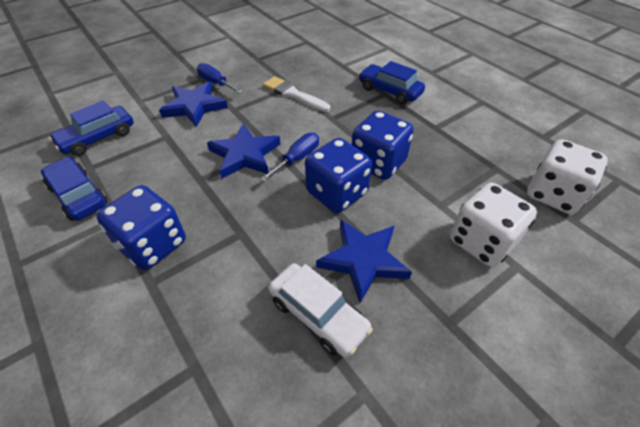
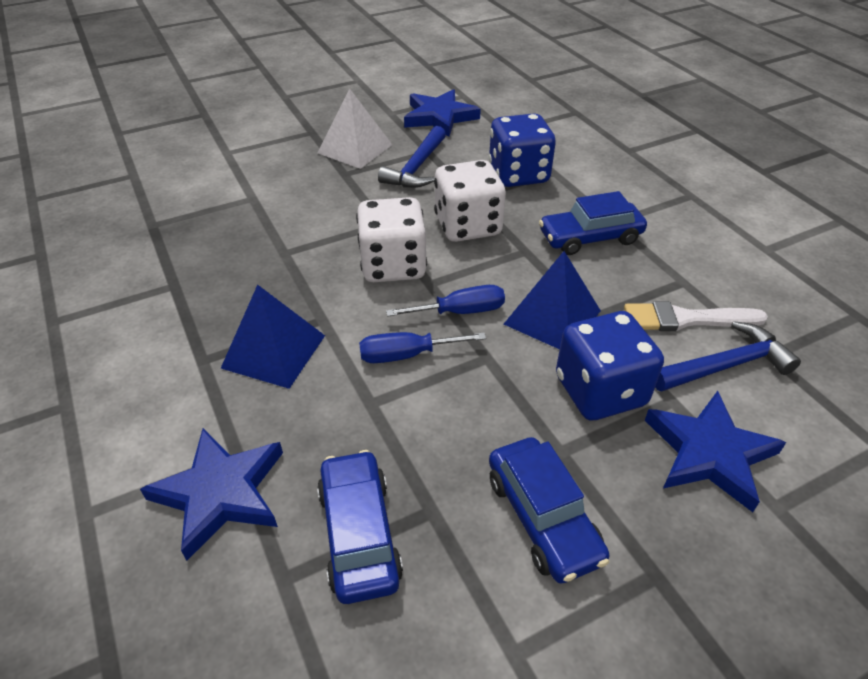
blue dice: [97,185,186,270] [305,138,372,213] [352,111,414,180] = 3 -> [489,114,556,187] [556,311,664,421] = 2
blue hammer: none = 0 -> [378,126,446,188] [655,321,801,392] = 2
blue pyramid: none = 0 -> [221,284,325,389] [504,251,601,349] = 2
white car: [269,264,373,357] = 1 -> none = 0
white pyramid: none = 0 -> [317,88,392,169] = 1

